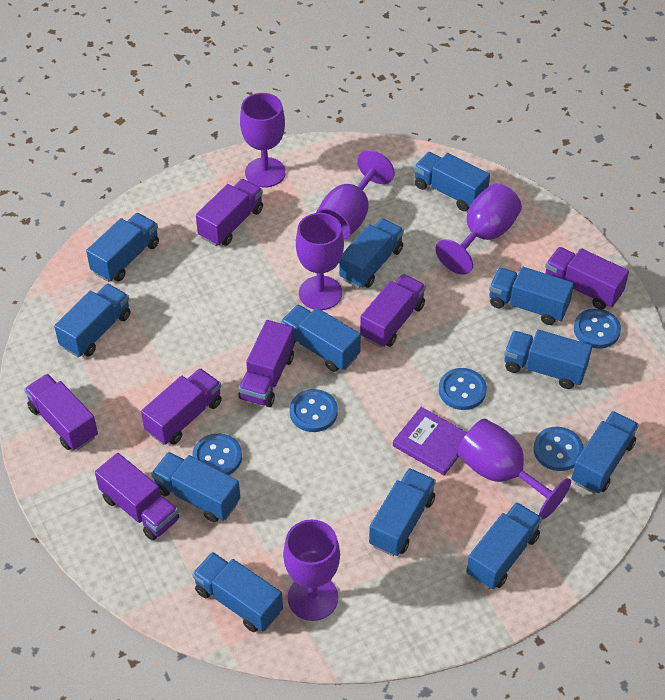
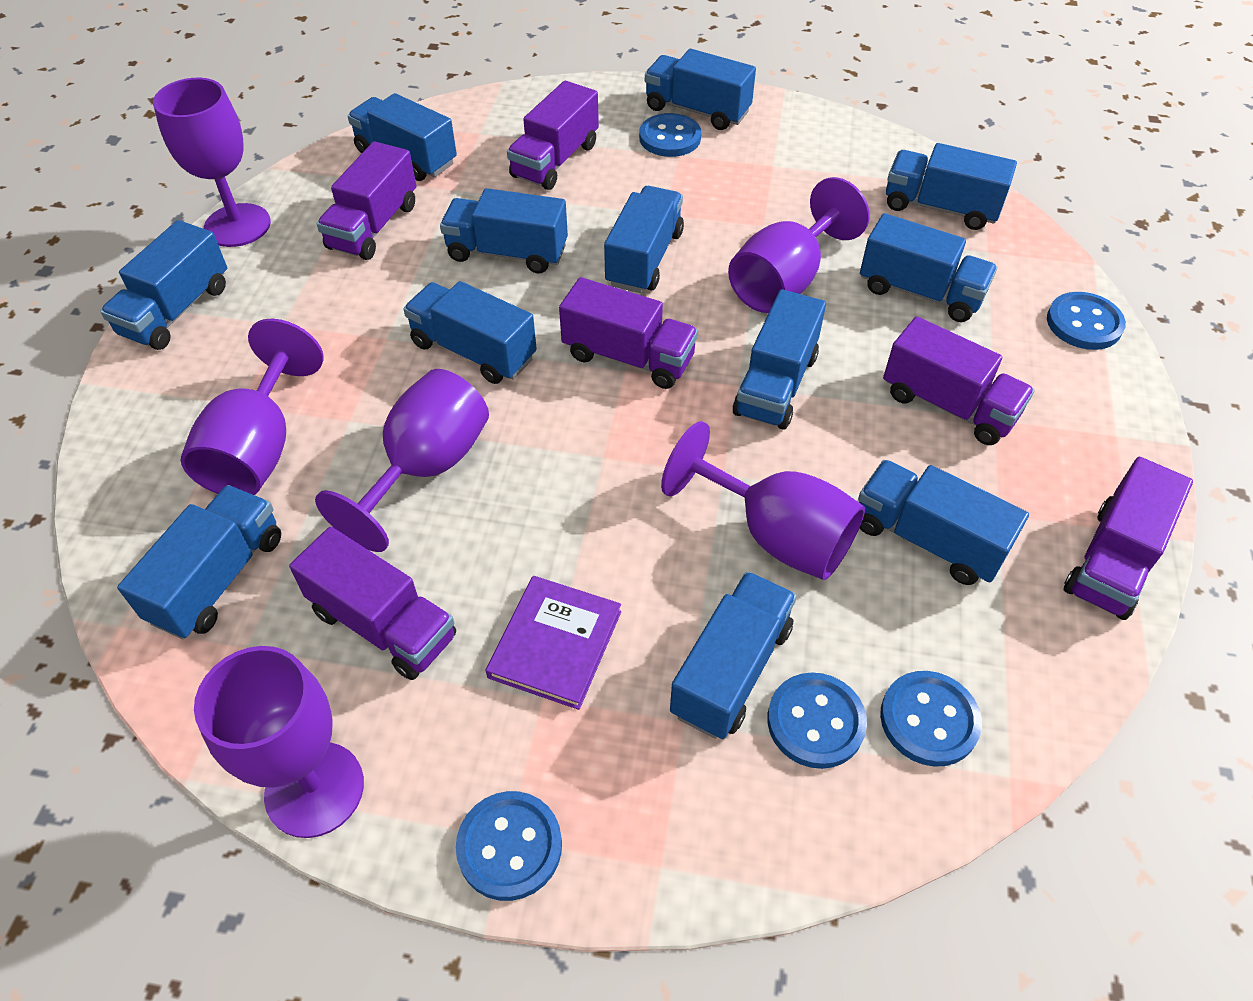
purple truck: [24,374,98,450] [95,453,179,541] [141,368,222,445] [196,179,263,246] [238,320,294,407] [360,274,426,348] [545,247,629,309] = 7 -> [289,527,456,680] [317,141,416,260] [507,81,599,190] [559,277,698,389] [883,316,1035,445] [1064,457,1193,620] = 6

